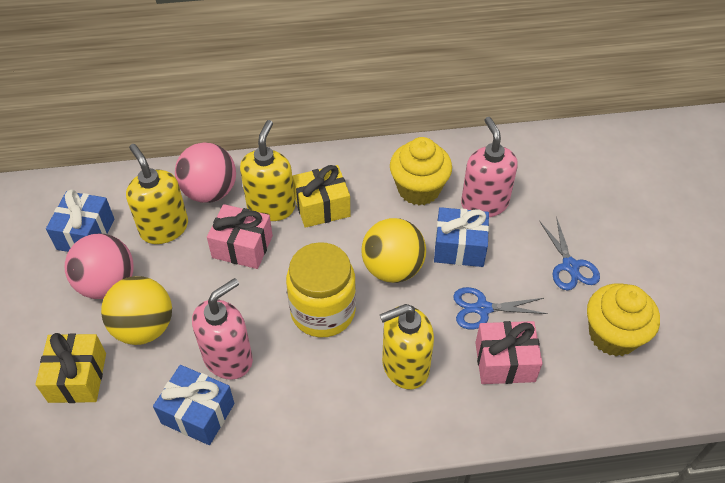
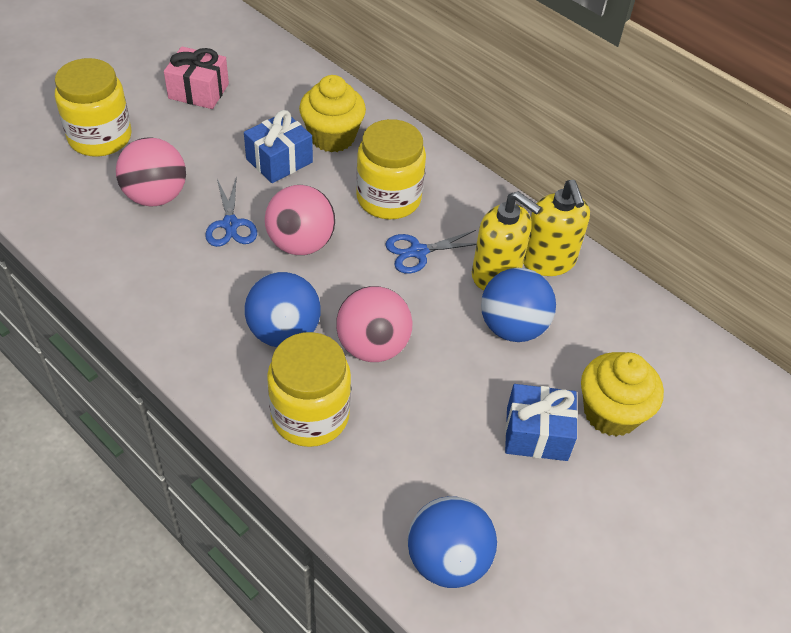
blue ball: none = 0 -> [244,272,321,347] [408,496,497,588] [481,268,556,342] = 3
blue gift: [46,189,114,252] [153,365,235,445] [434,207,489,267] = 3 -> [244,110,313,183] [505,384,578,461] = 2
pink ball: [65,234,134,299] [175,142,236,203] = 2 -> [116,137,186,207] [265,185,335,255] [336,286,412,362] = 3
pink gift: [207,204,273,269] [475,321,543,384] = 2 -> [164,46,229,109] = 1
pink soap dispenser: [192,278,253,380] [461,117,518,217] = 2 -> none = 0
yellow ball: [101,276,172,345] [361,218,426,283] = 2 -> none = 0
yellow gift: [35,333,106,403] [292,165,350,228] = 2 -> none = 0
yellow jar: [286,242,356,337] = 1 -> [55,58,132,157] [267,332,351,447] [356,119,426,219] = 3
yellow soap dispenser: [126,144,188,244] [240,120,295,221] [380,304,434,390] = 3 -> [472,191,541,290] [523,180,590,276] = 2

